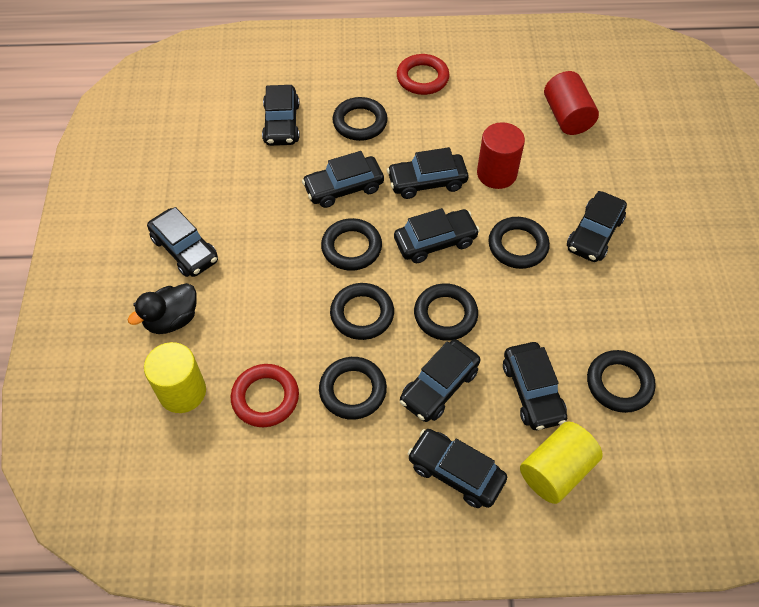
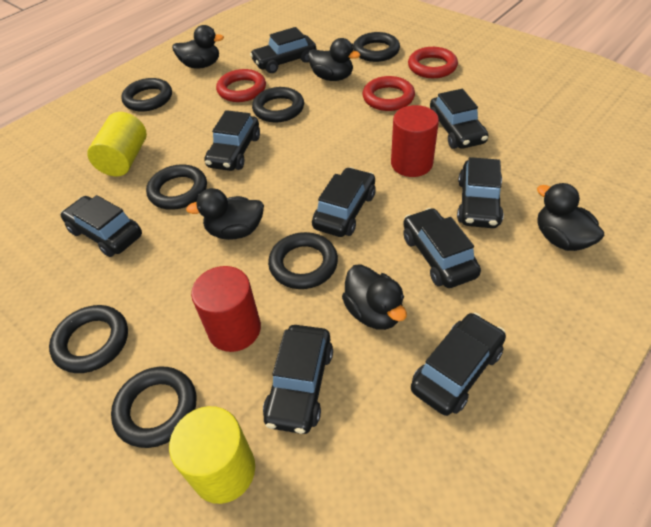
black duck: [128,283,196,334] = 1 -> [172,25,224,69] [186,188,264,240] [308,38,360,81] [342,264,407,330] [537,183,605,251] = 5
red ring: [231,364,299,427] [397,54,449,95] = 2 -> [216,69,266,102] [363,76,415,111] [408,47,458,78] = 3

